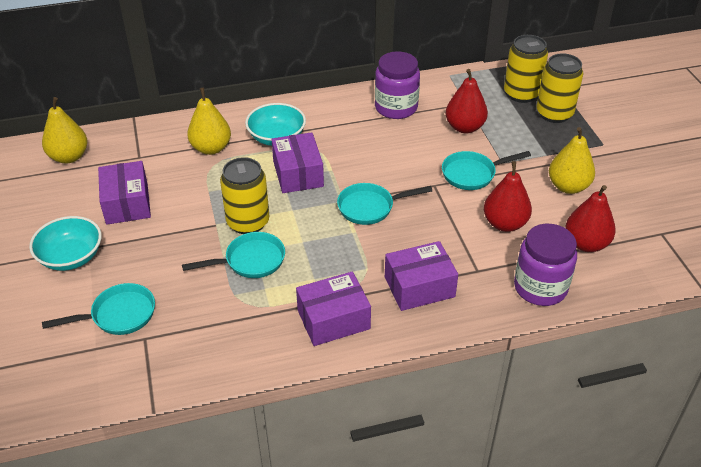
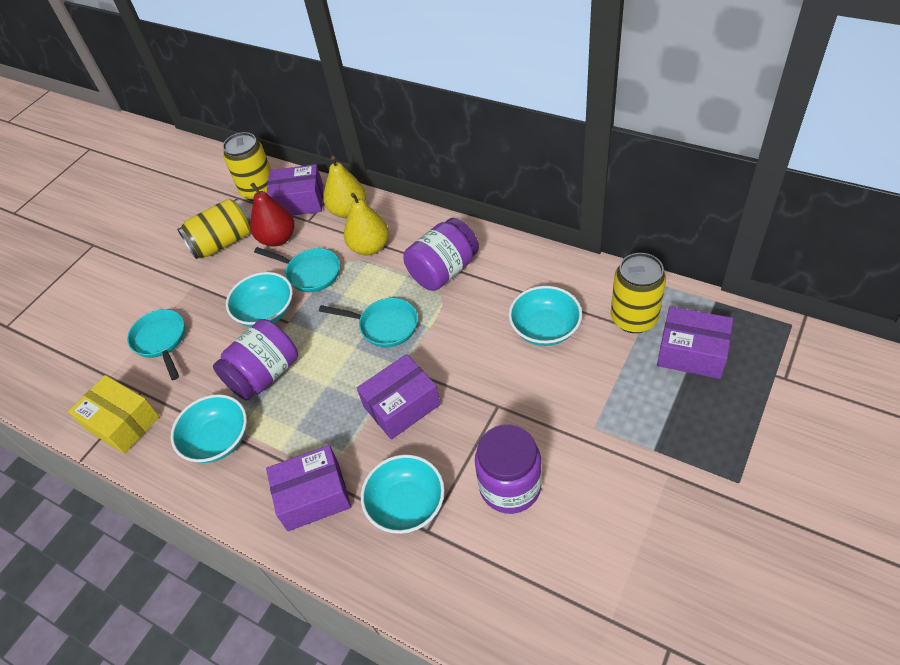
purple jar: [375,51,420,119] [514,224,577,306] = 2 -> [213,319,298,400] [403,218,479,291] [475,424,542,514] = 3
red pear: [446,69,488,133] [484,161,532,232] [565,185,616,252] = 3 -> [250,183,295,247] = 1
turquoise bowl: [29,216,102,271] [245,103,306,146] = 2 -> [171,394,247,463] [226,272,293,327] [361,455,445,534] [509,286,582,346] = 4
turquoise pan: [42,283,155,335] [182,232,285,278] [337,183,432,225] [442,151,531,190] = 4 -> [127,309,185,380] [254,247,340,293] [319,298,418,347] = 3
yellow box: none = 0 -> [68,375,160,454] = 1
yellow pear: [42,97,88,164] [187,88,231,155] [549,127,595,194] = 3 -> [323,156,366,218] [344,193,389,256] = 2

